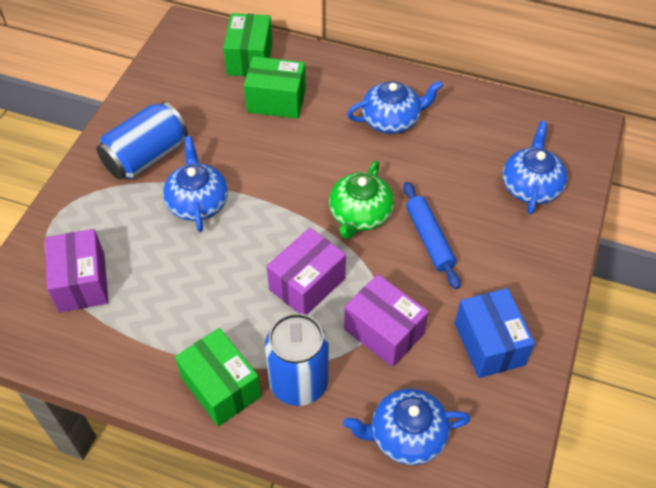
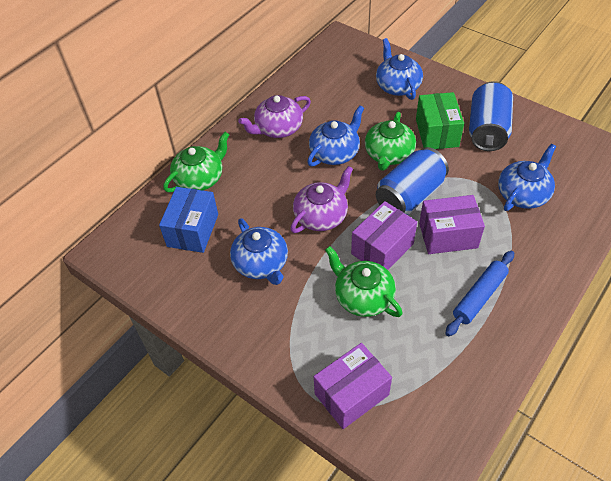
green box: [175,328,261,427] [223,13,273,77] [244,56,306,119] = 3 -> [416,92,464,149] = 1
green teapot: [329,161,394,239] = 1 -> [163,132,230,192] [325,246,403,317] [365,112,416,171] = 3
purple teapot: none = 0 -> [238,95,311,138] [290,166,353,233] = 2

